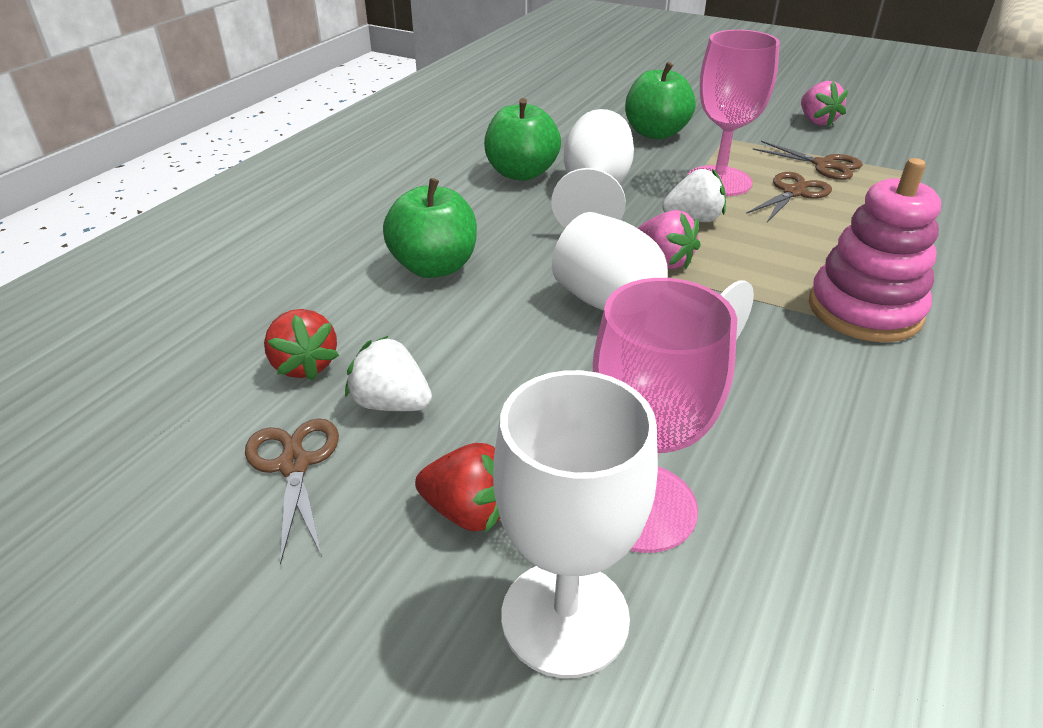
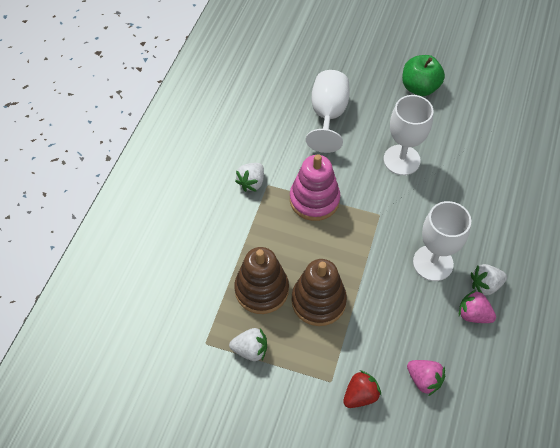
brown scissors: [245,418,339,565] [746,172,832,222] [753,141,863,180] = 3 -> none = 0
brown stacking toy: none = 0 -> [234,247,289,314] [292,259,347,326] = 2
green apple: [383,178,477,278] [484,98,561,181] [625,62,696,139] = 3 -> [402,55,445,96] = 1
pink goblet: [593,278,737,553] [687,30,780,196] = 2 -> none = 0
red strawberry: [264,309,339,381] [415,443,500,533] = 2 -> [343,370,381,408] = 1
white strawberry: [345,336,432,411] [662,168,726,222] = 2 -> [229,328,267,361] [235,163,264,192] [471,264,507,295] = 3

